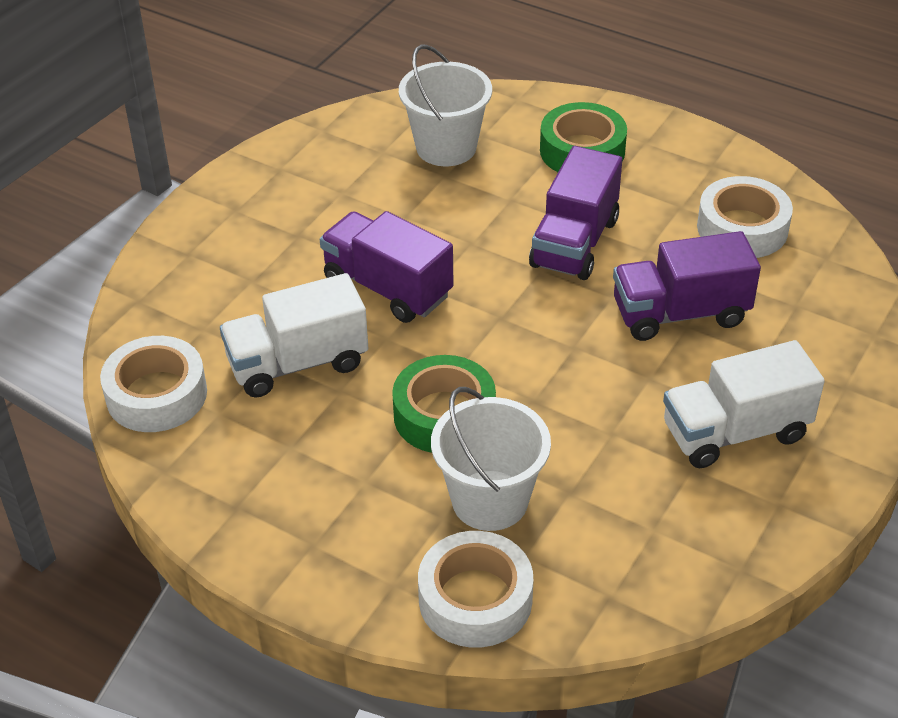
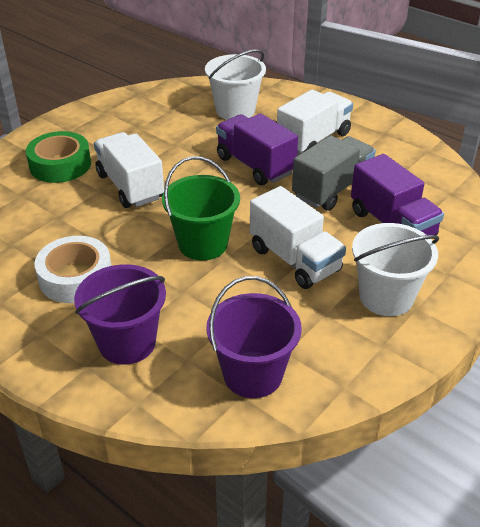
green bucket: none = 0 -> [162,156,240,261] = 1
green tape: [392,355,496,453] [540,102,627,172] = 2 -> [26,131,91,183] = 1
grey truck: none = 0 -> [292,135,376,211] = 1
purple bucket: none = 0 -> [74,264,166,365] [206,276,302,398] = 2
purple truck: [320,211,453,323] [529,146,622,280] [613,231,761,341] = 3 -> [216,113,298,185] [351,154,444,235] = 2
white tape: [100,336,207,432] [418,531,533,648] [697,176,793,258] = 3 -> [34,236,111,303] = 1
white truck: [220,273,368,398] [663,340,825,468] = 2 -> [94,132,164,208] [250,186,346,289] [277,90,353,155] = 3

